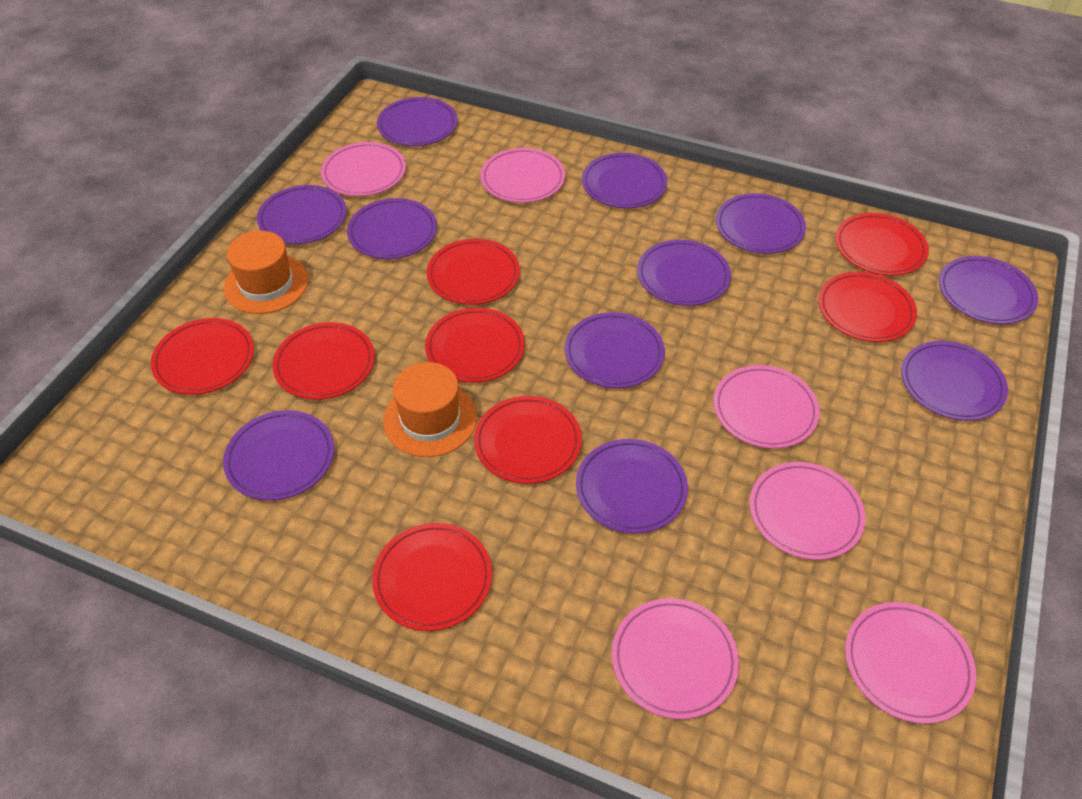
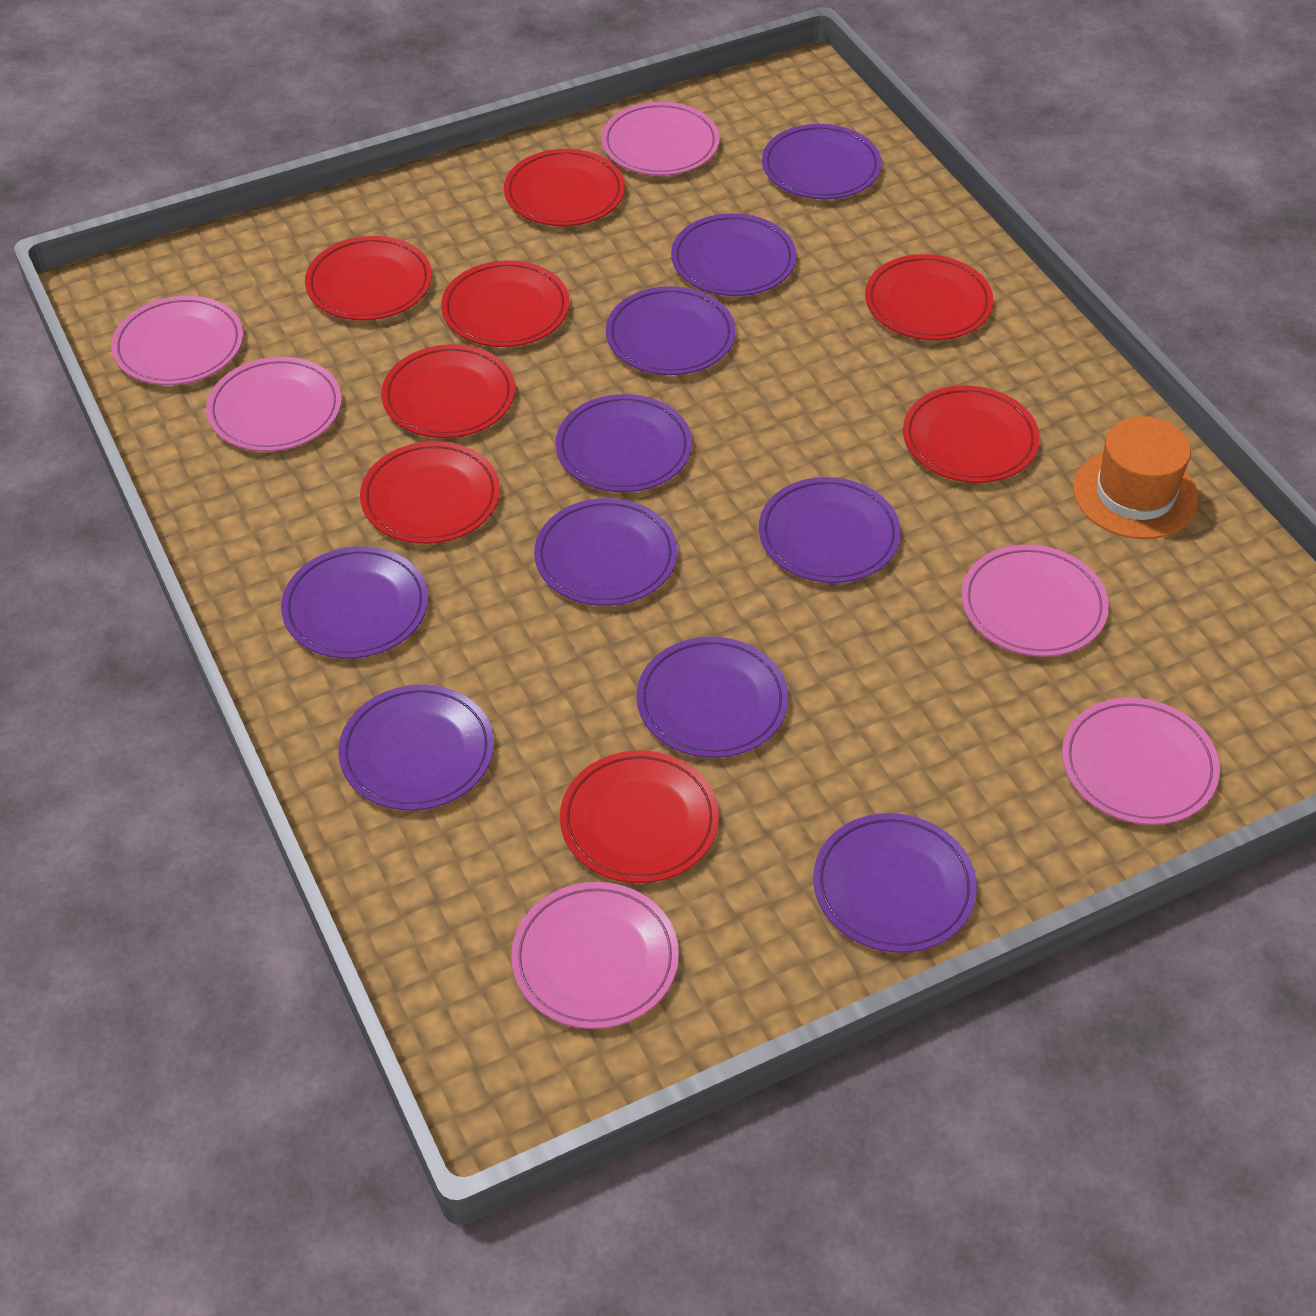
orange hat: [224,231,308,314] [383,362,477,457] = 2 -> [1074,416,1199,539] = 1
purple plate: [223,410,334,501] [257,185,346,244] [347,198,437,259] [377,97,457,146] [564,312,665,388] [576,439,688,533] [582,153,667,208] [637,240,731,306] [716,193,806,254] [901,341,1008,421] [939,256,1038,324] = 11 -> [281,546,428,659] [338,685,494,811] [534,498,677,606] [556,394,692,492] [606,286,736,375] [636,637,788,758] [671,213,796,296] [759,477,901,583] [762,124,882,199] [813,813,977,953] = 10

